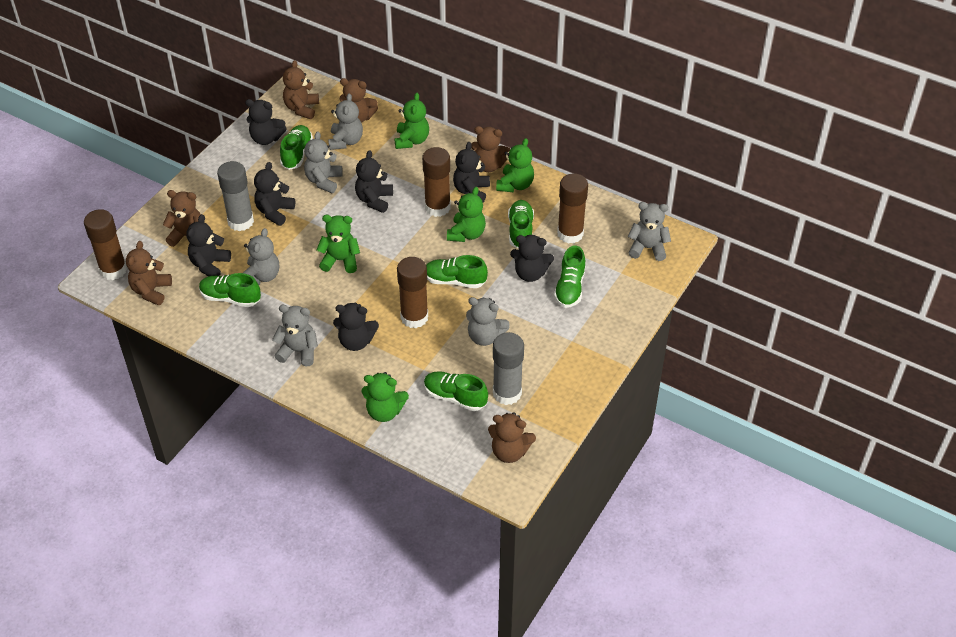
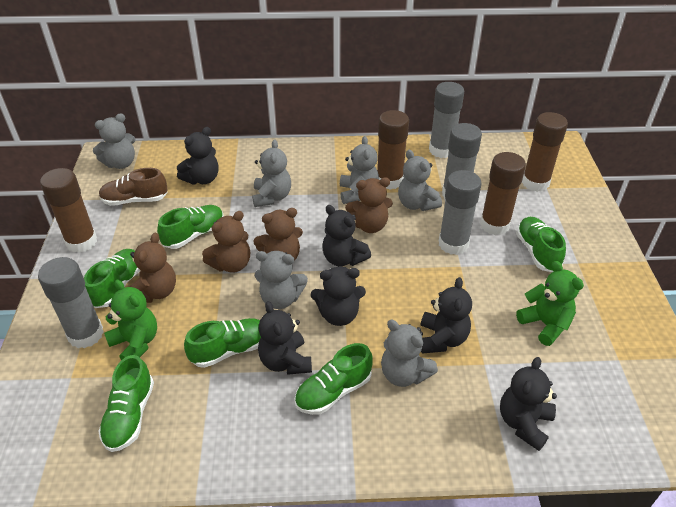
black teddy bear: [186,214,231,276] [245,99,287,145] [254,162,295,226] [333,302,379,351] [355,150,393,213] [453,142,490,202] [510,235,554,282] = 7 -> [177,127,219,185] [258,301,312,375] [311,267,366,326] [322,205,371,266] [421,277,472,354] [500,357,557,451] = 6
brown shoe: none = 0 -> [99,168,168,206] = 1
brown teddy bear: [126,241,172,305] [163,190,201,247] [283,60,319,119] [340,78,378,123] [471,126,511,172] [488,412,536,463] = 6 -> [129,233,176,303] [202,211,250,273] [253,208,303,261] [345,177,393,233] = 4
green teddy bear: [317,215,360,273] [362,372,409,422] [395,93,429,149] [447,187,486,242] [496,138,534,192] = 5 -> [104,280,157,360] [516,261,584,346] = 2
grey glue stick: [217,161,254,231] [493,332,524,405] = 2 -> [38,257,104,348] [429,82,464,158] [439,170,482,255] [442,123,482,198] = 4

